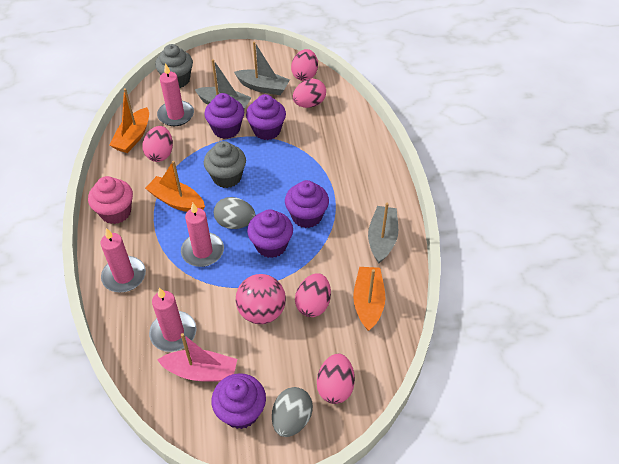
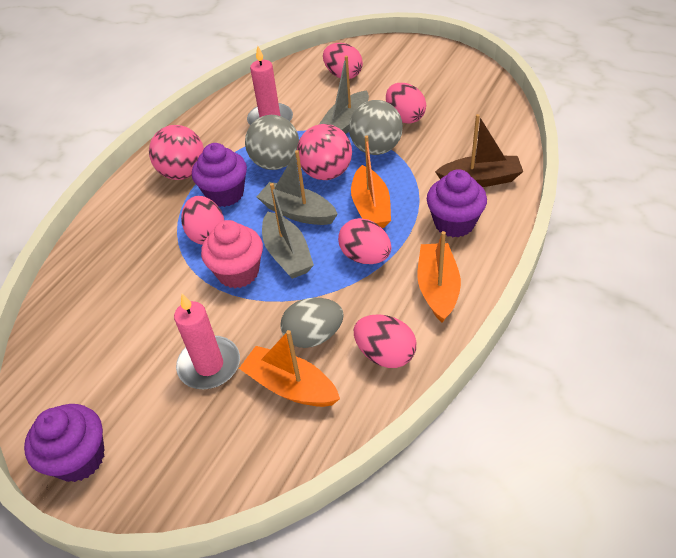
brown boat: none = 0 -> [435,114,523,187] = 1
grey ball: none = 0 -> [245,115,299,170] [349,100,403,155] = 2
grey cupcake: [155,44,193,88] [204,141,246,188] = 2 -> none = 0
grey egg: [214,197,255,229] [272,387,313,437] = 2 -> [280,298,344,348] = 1
pink ball: [236,274,286,324] = 1 -> [149,125,204,180] [297,124,352,180] = 2
pink boat: [157,333,237,382] = 1 -> none = 0
pink candle: [100,228,146,292] [149,288,196,352] [157,63,194,126] [181,203,224,267] = 4 -> [174,294,240,389] [247,46,293,125] = 2
purple cupcake: [204,93,244,139] [211,373,266,429] [246,94,286,140] [247,209,293,258] [285,180,329,228] = 5 -> [24,404,105,482] [192,143,247,207] [427,169,487,237] = 3

